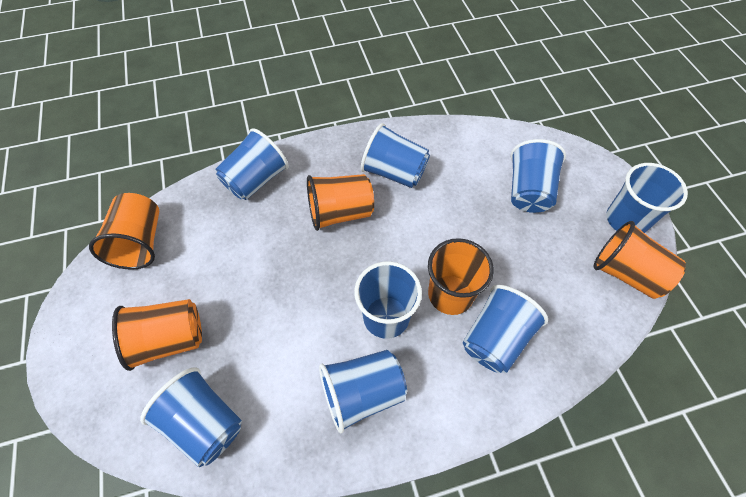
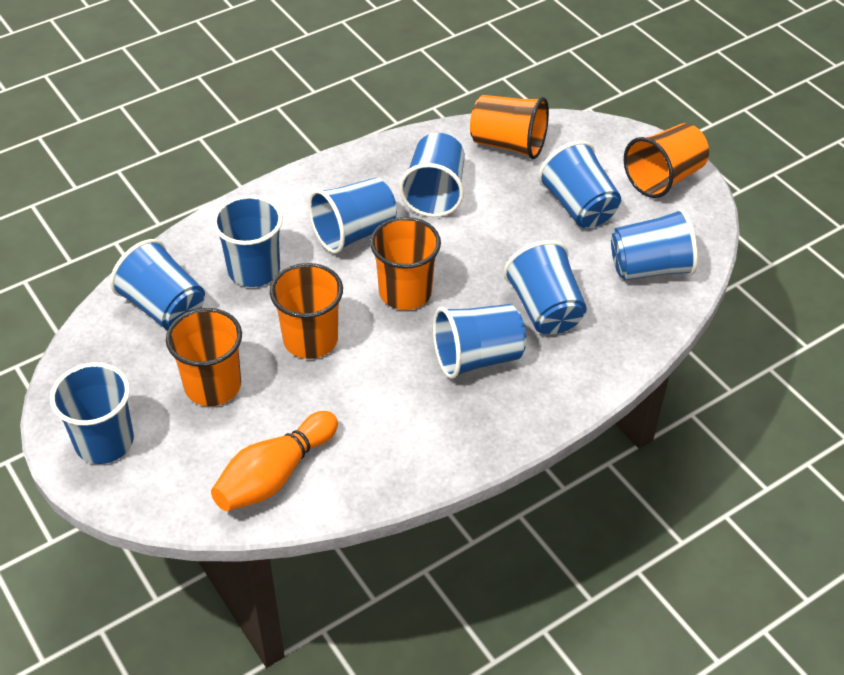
blue cup: [140,367,242,467] [215,128,289,200] [319,350,407,433] [354,261,422,339] [361,123,430,188] [463,285,548,373] [511,139,566,213] [606,163,688,233] = 8 -> [50,363,134,464] [110,239,205,330] [213,195,283,287] [308,178,397,254] [399,133,465,217] [433,304,526,379] [503,240,587,334] [538,141,621,228] [611,208,698,280] = 9
orange bowling pin: none = 0 -> [211,411,338,511] = 1

